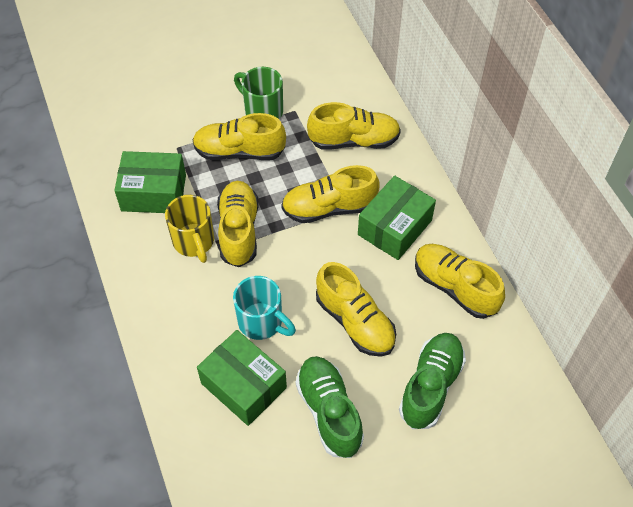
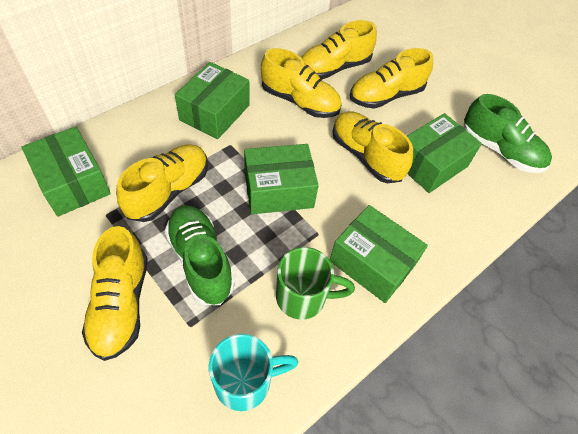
green box: [114,151,186,213] [197,330,287,426] [358,175,436,260] = 3 -> [22,127,111,216] [175,62,250,139] [244,144,319,214] [330,205,428,303] [407,113,482,193] = 5
yellow mug: [165,195,214,263] = 1 -> none = 0

